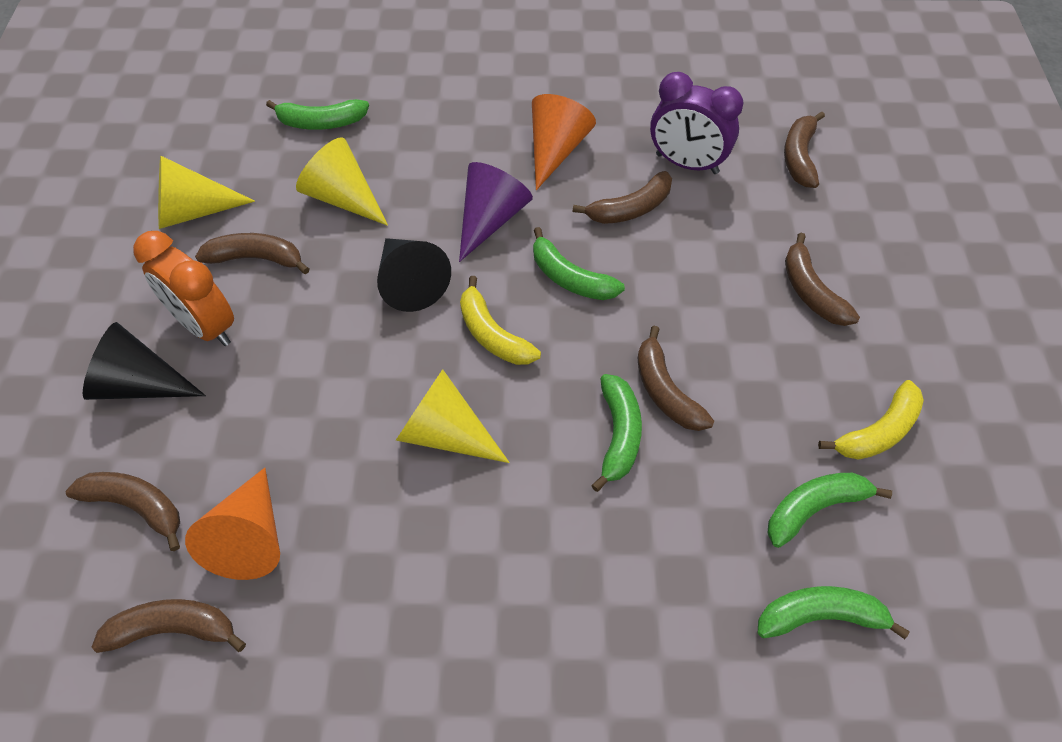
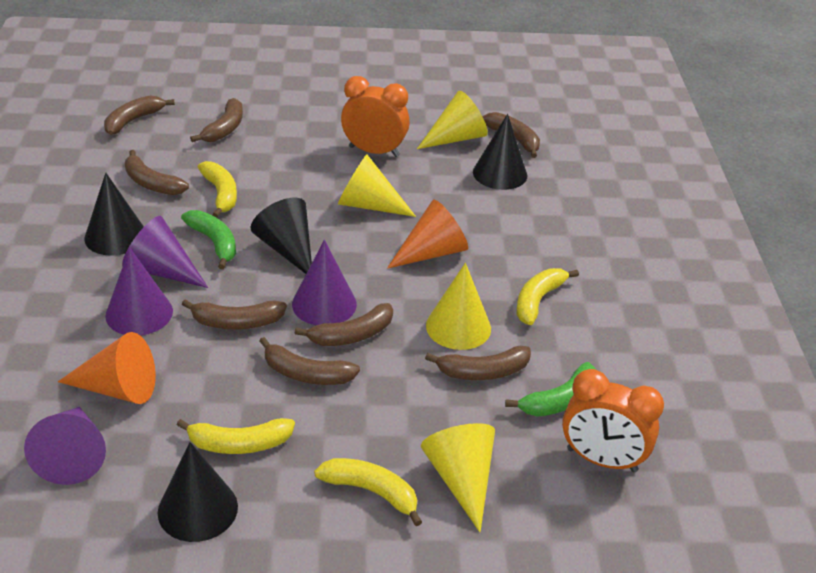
black cone: [83,322,206,400] [377,238,451,312] = 2 -> [84,173,144,256] [158,442,238,542] [250,198,312,274] [473,114,527,190] = 4
brown banana: [66,472,180,551] [92,599,246,653] [195,233,309,274] [573,171,672,224] [638,326,714,431] [784,111,825,188] [785,233,860,326] = 7 -> [104,95,175,135] [125,150,189,195] [182,299,287,329] [190,98,243,142] [260,337,360,385] [295,303,393,346] [425,346,531,380] [482,112,540,158] = 8
green banana: [266,99,369,130] [533,227,625,300] [591,374,642,492] [758,586,910,639] [767,473,892,548] = 5 -> [181,210,236,269] [505,362,596,416] = 2
orange clock: [133,231,234,346] = 1 -> [341,76,410,157] [562,369,664,472] = 2
purple clock: [650,72,743,174] = 1 -> none = 0
purple cone: [459,162,533,262] = 1 -> [24,407,106,485] [105,248,173,336] [122,216,208,288] [292,240,357,325] = 4
yellow banana: [460,276,541,365] [818,380,924,460] = 2 -> [177,418,295,454] [198,161,237,218] [314,458,422,526] [517,268,579,325] = 4
yellow cone: [158,155,255,229] [296,137,388,226] [396,369,510,463] = 3 -> [338,154,416,217] [417,91,488,149] [421,423,495,532] [426,263,491,350] = 4

